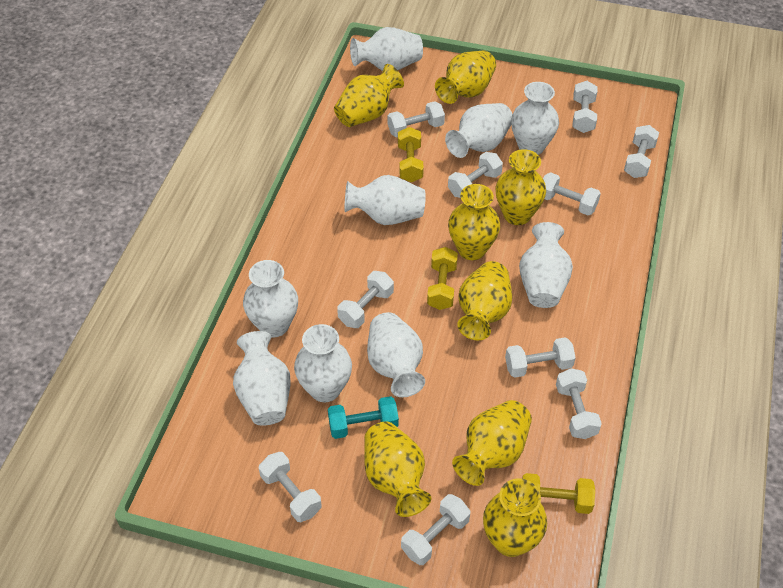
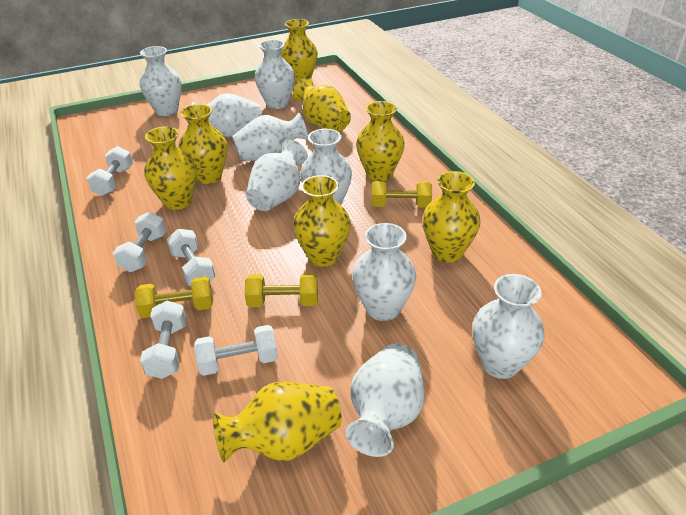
turquoise dumbbell: [328,396,399,439] = 1 -> none = 0
white dumbbell: [259,452,322,522] [337,271,394,328] [388,101,445,138] [401,494,471,565] [448,152,503,198] [505,337,576,378] [543,173,601,215] [556,368,602,439] [573,81,597,133] [624,125,659,178] = 10 -> [86,146,133,196] [113,212,166,272] [140,301,187,379] [167,229,215,286] [194,325,278,376] = 5

